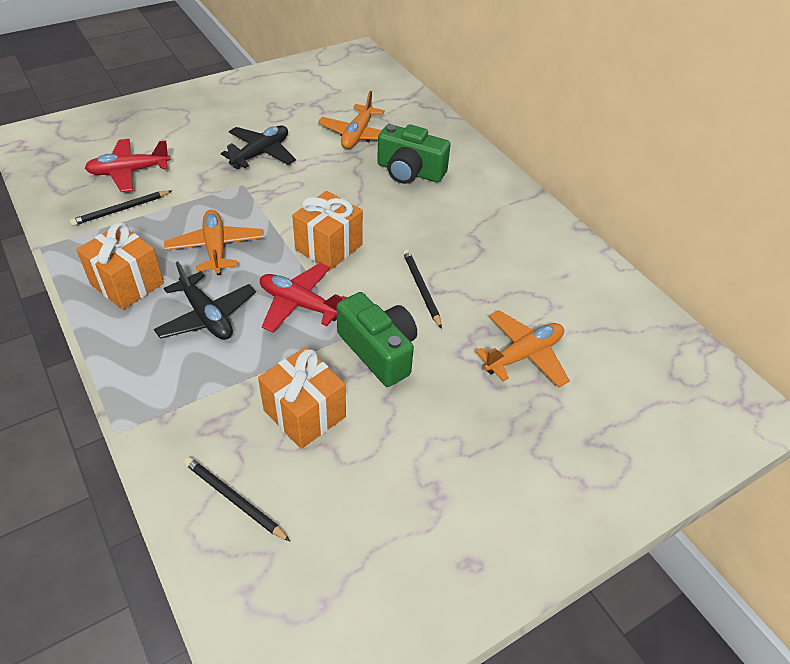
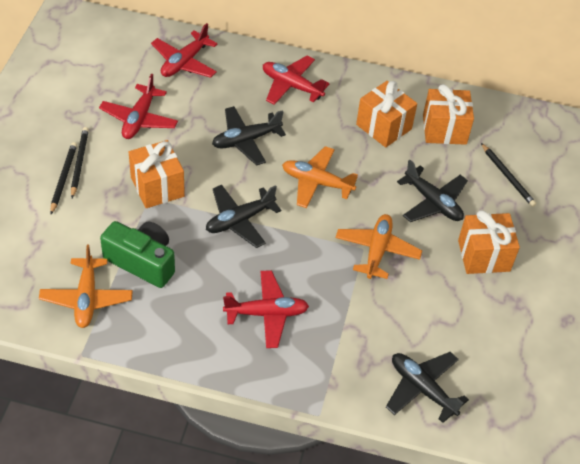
black plane: [154,261,256,340] [221,125,296,169] = 2 -> [206,185,281,248] [212,106,286,166] [386,352,469,423] [397,159,468,222] = 4
green camera: [337,292,417,387] [377,124,451,184] = 2 -> [100,221,175,288] = 1
orange gift: [76,222,164,310] [258,347,346,449] [292,191,363,270] = 3 -> [129,140,185,208] [356,81,417,148] [423,84,474,145] [458,210,520,274] = 4
red plane: [85,139,171,192] [260,263,347,333] = 2 -> [99,73,178,139] [151,23,217,78] [223,270,309,348] [263,56,330,105] = 4

